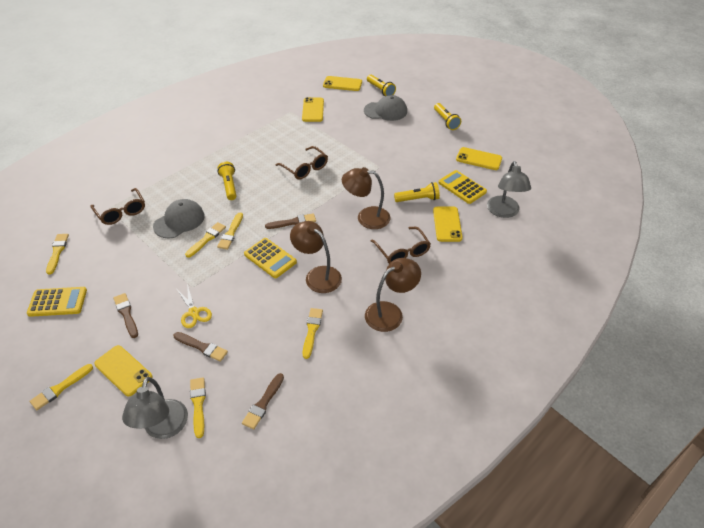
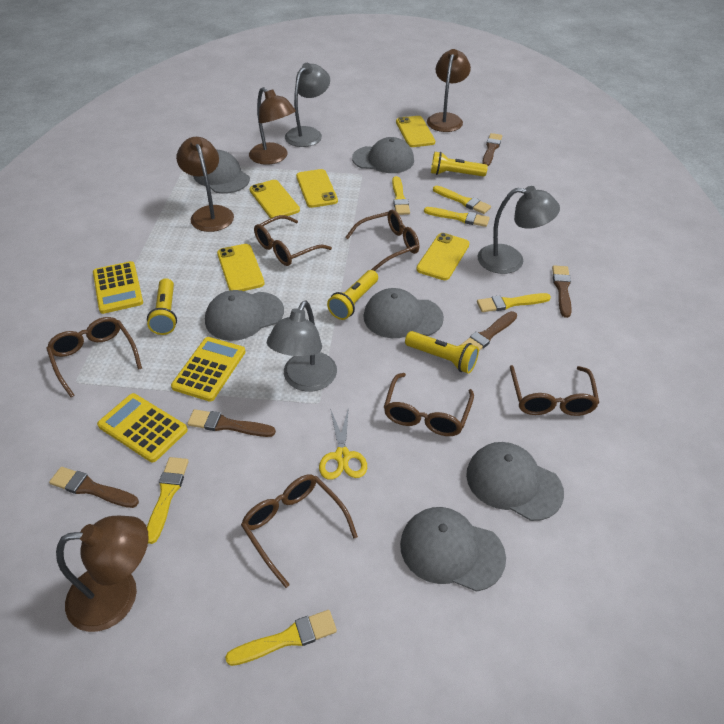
brown brush: [113,293,138,338] [174,332,228,362] [242,373,284,430] [265,213,316,229] = 4 -> [49,467,139,508] [187,409,276,437] [461,311,517,351] [482,133,502,166] [552,265,572,318] = 5
brown glasses: [91,188,145,225] [276,146,328,180] [371,227,431,264] = 3 -> [46,317,142,398] [241,474,358,588] [254,215,332,266] [346,210,419,271] [384,373,474,436] [510,365,599,416] = 6
brown lamp: [290,221,342,293] [342,167,390,229] [365,258,421,332] = 3 -> [56,516,149,632] [176,137,234,232] [249,87,296,165] [427,49,471,132] = 4
grey cap: [153,199,205,238] [364,95,407,121] = 2 -> [193,150,250,194] [205,290,284,341] [352,137,414,173] [363,288,444,338] [400,507,506,592] [466,442,564,521] = 6
grey lamp: [122,377,188,439] [487,161,531,218] = 2 -> [267,301,337,392] [285,63,330,147] [477,186,560,274] = 3

